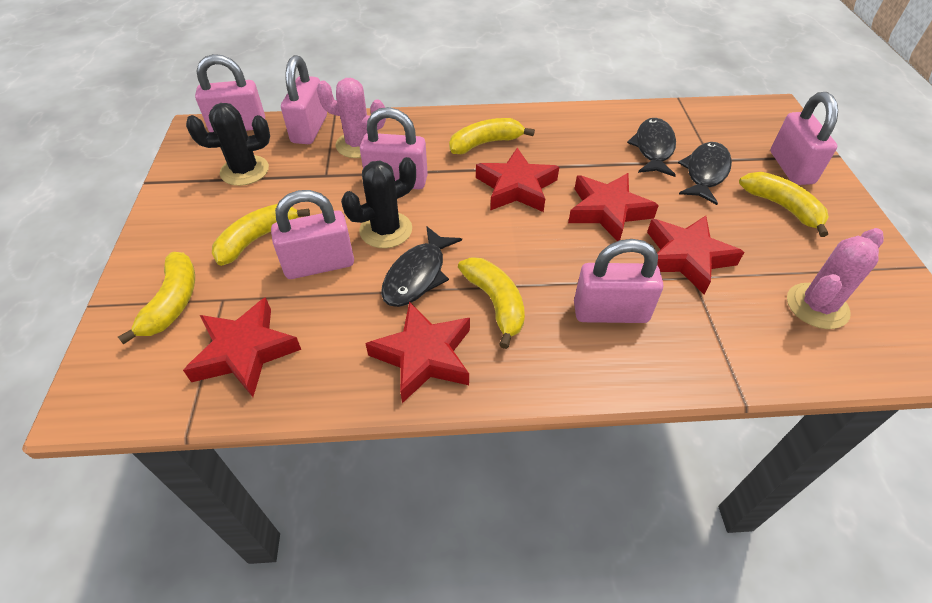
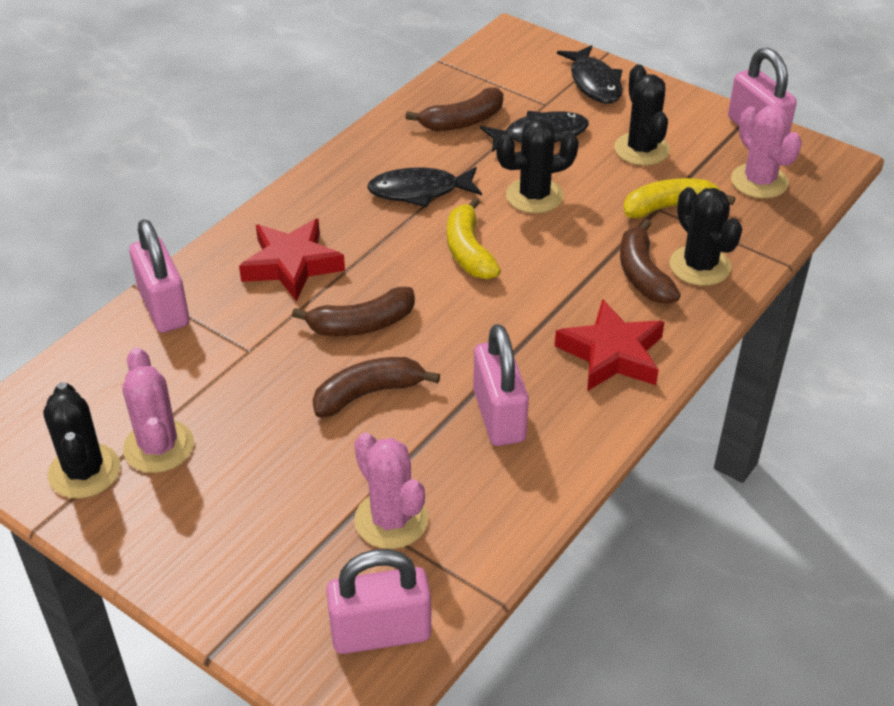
black cactus: [186,103,270,186] [341,157,416,248] = 2 -> [43,382,120,499] [496,120,579,214] [614,64,670,166] [670,187,742,286] = 4
brown banana: none = 0 -> [292,287,415,336] [313,357,440,418] [406,88,503,131] [620,219,681,304] = 4
pink cactus: [316,78,386,158] [787,228,884,329] = 2 -> [123,348,194,473] [354,433,428,549] [731,106,802,199] = 3
pink padlock: [195,54,265,132] [271,190,354,279] [281,55,327,144] [360,107,428,189] [574,239,663,323] [771,92,838,185] = 6 -> [129,219,189,333] [326,549,431,654] [473,324,529,446] [728,47,797,134] = 4
red star: [183,297,301,397] [365,301,470,403] [476,148,559,212] [568,173,659,241] [647,216,744,295] = 5 -> [239,219,345,301] [555,299,664,391] = 2
yellow banana: [118,252,195,344] [212,204,310,266] [449,118,535,154] [458,257,525,349] [739,172,829,237] = 5 -> [447,197,501,279] [623,178,735,219] = 2

